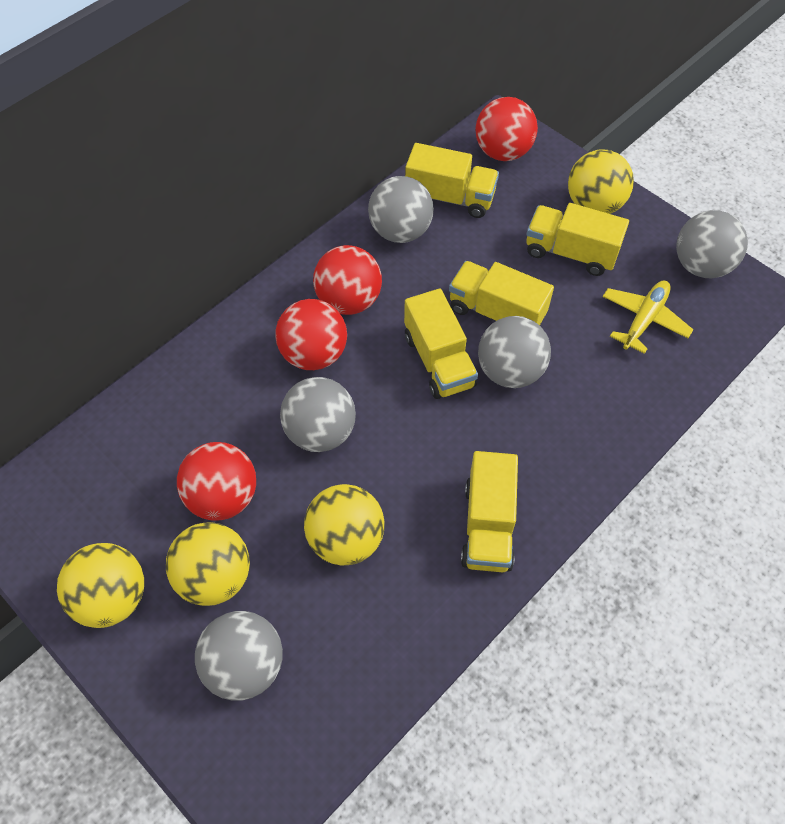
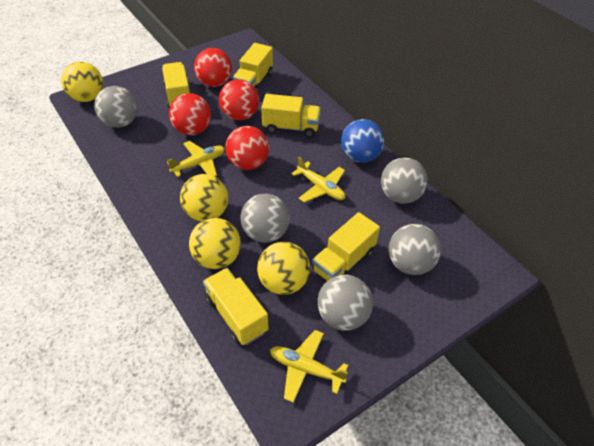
blue ball: none = 0 -> [341,119,384,163] = 1
yellow plane: [603,281,694,354] = 1 -> [167,141,225,177] [270,330,348,403] [291,157,345,203] = 3

